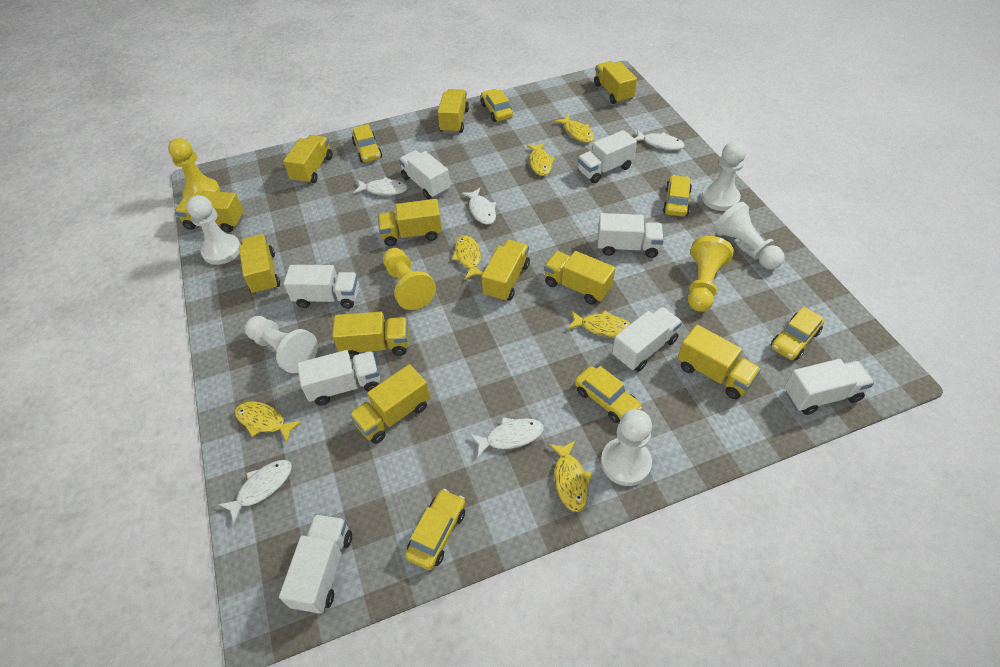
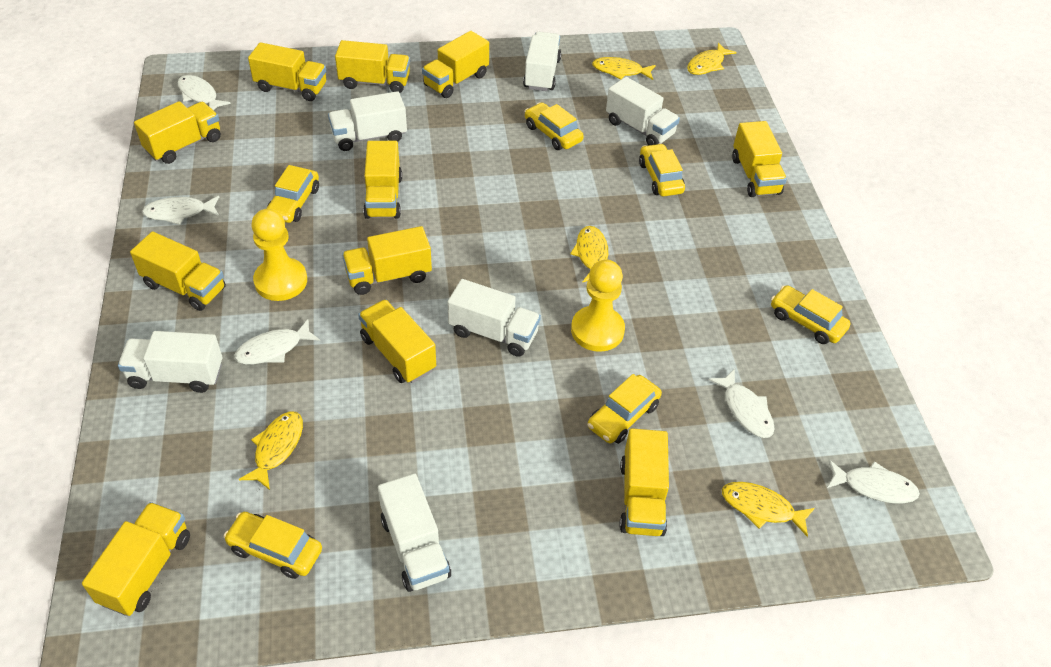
white pawn: [186,195,241,265] [245,316,318,373] [601,409,652,486] [702,141,746,211] [714,202,785,269] = 5 -> none = 0
white truck: [279,514,352,614] [284,265,359,309] [297,350,380,405] [399,150,450,199] [577,130,637,183] [598,213,664,258] [612,307,682,371] [784,359,874,415] = 8 -> [118,331,223,393] [328,91,407,151] [378,474,451,592] [448,279,541,357] [523,32,561,91] [606,77,680,145] = 6
yellow fish: [235,401,302,442] [452,235,483,279] [526,143,555,176] [549,440,592,512] [554,115,594,143] [568,310,631,338] = 6 -> [239,412,303,490] [570,226,608,283] [592,57,656,80] [687,42,737,75] [722,482,815,537] = 5
yellow pawn: [168,138,220,197] [383,248,436,310] [688,236,734,312] = 3 -> [251,209,307,301] [571,259,625,352] = 2

